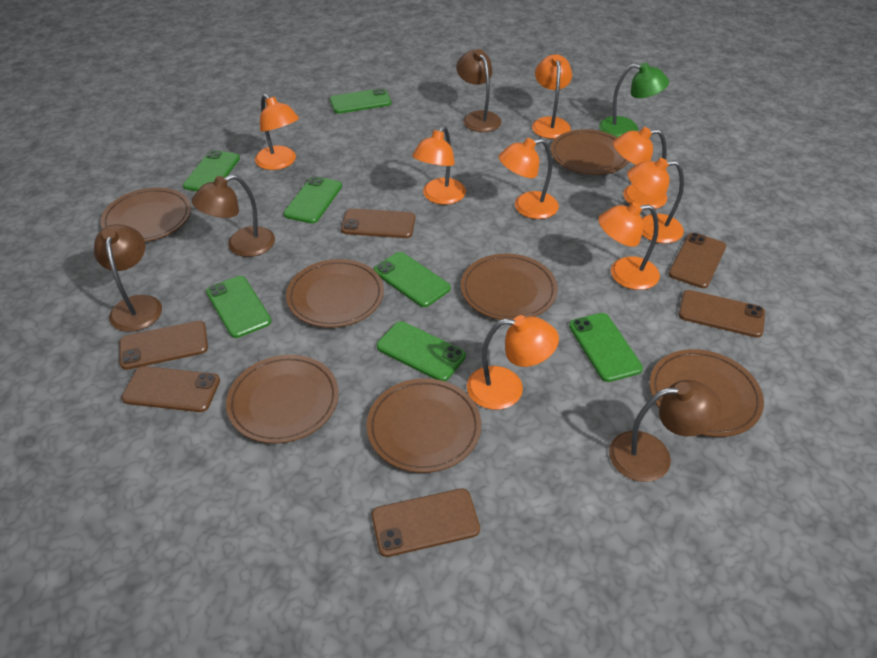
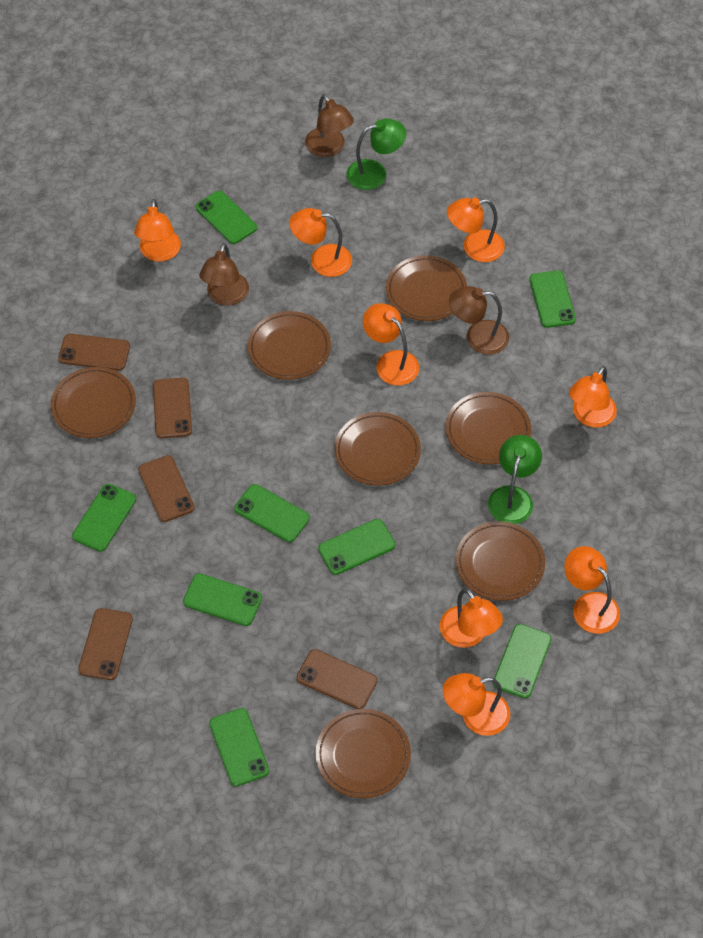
brown lamp: [94,224,162,332] [192,174,275,257] [456,49,501,132] [609,380,722,482] = 4 -> [199,243,249,305] [305,94,354,157] [449,286,509,355] = 3
brown phone: [119,321,208,370] [121,366,220,412] [341,208,415,238] [372,488,480,557] [668,233,726,288] [679,290,765,338] = 6 -> [58,334,130,371] [78,608,133,680] [138,455,195,522] [153,377,192,438] [297,649,377,709] = 5
green lamp: [599,62,669,137] = 1 -> [346,118,406,190] [488,435,542,524] = 2
green phone: [183,150,240,191] [206,276,271,338] [284,176,342,224] [330,88,392,114] [374,252,451,307] [377,321,466,381] [569,313,643,382] = 7 -> [72,484,136,552] [183,573,262,626] [196,191,257,244] [209,708,269,786] [234,484,310,542] [318,519,396,575] [493,624,551,698] [529,270,576,328] = 8

